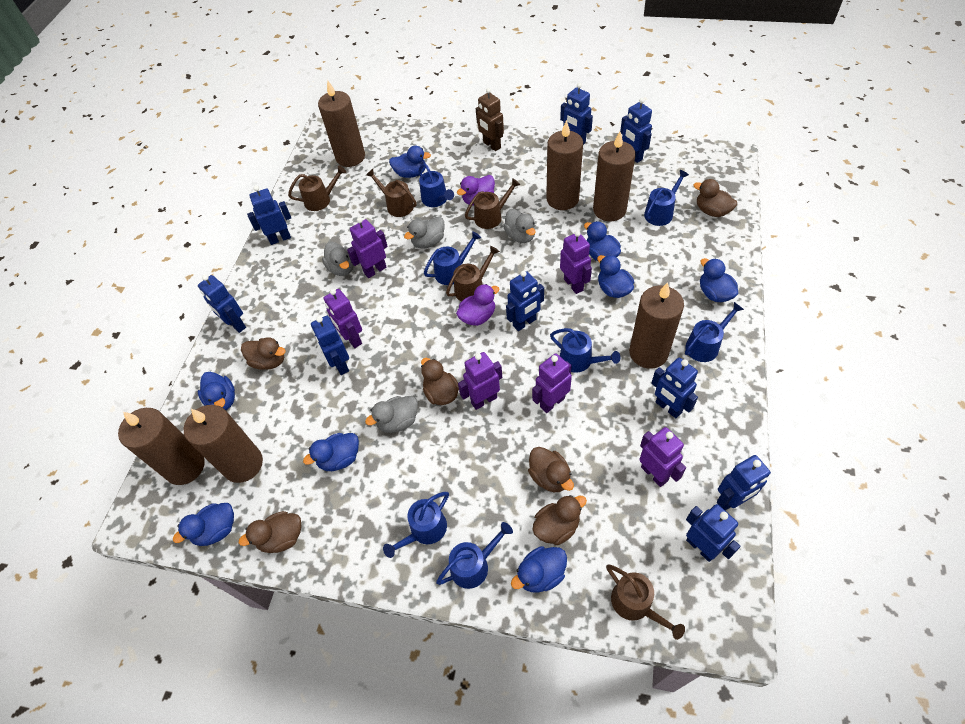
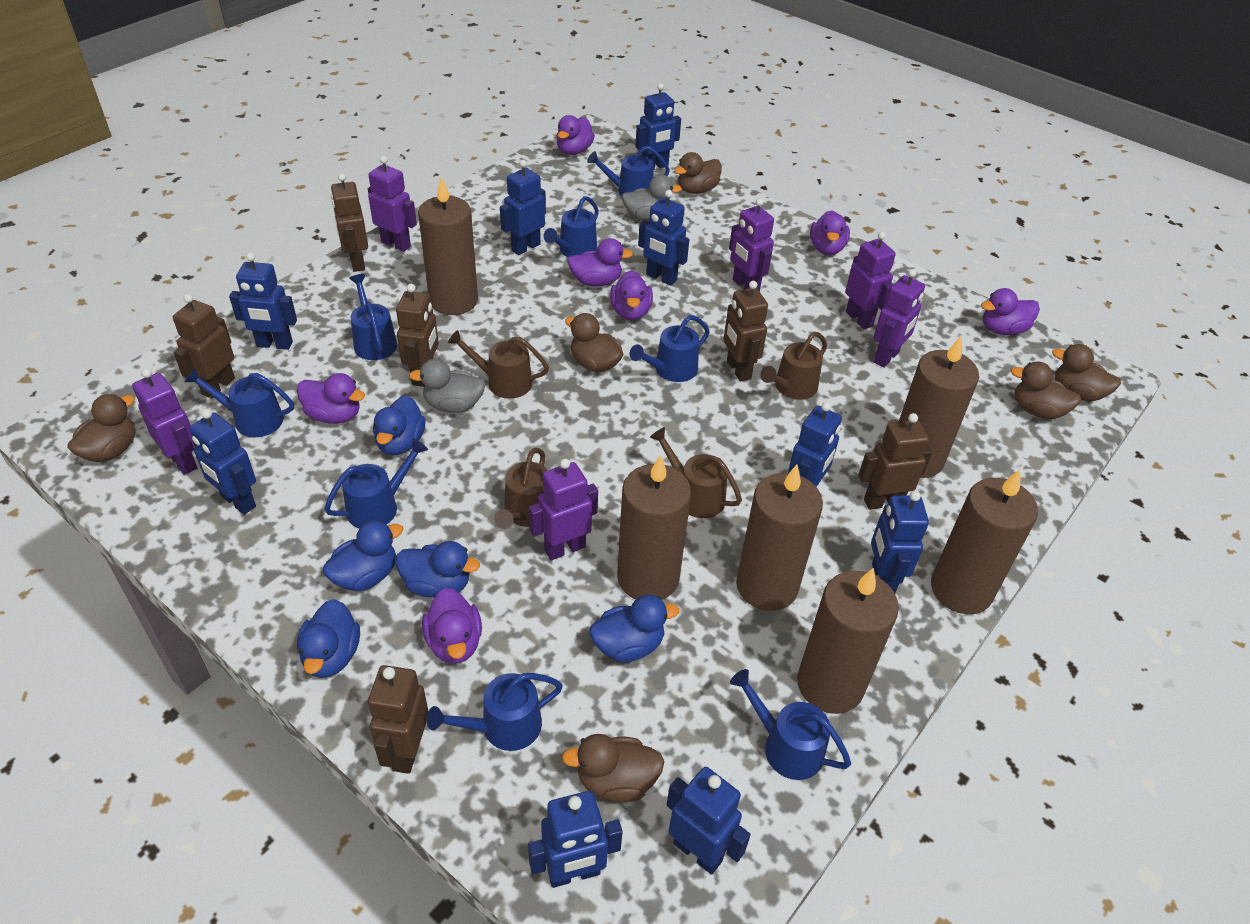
blue duck: [173,503,234,546] [198,372,235,410] [303,433,359,471] [389,146,431,178] [511,546,567,593] [584,221,621,261] [597,255,634,298] [700,258,738,302] = 8 -> [297,599,360,678] [323,520,403,591] [373,396,426,455] [395,541,480,597] [590,595,679,662] = 5
blue watering can: [383,492,449,558] [419,164,454,207] [424,231,481,285] [436,522,513,589] [550,328,620,373] [644,170,689,226] [685,302,744,362] = 7 -> [184,368,294,437] [324,439,428,529] [349,274,397,360] [427,673,563,751] [543,196,599,257] [587,146,670,197] [630,315,710,382] [730,669,851,780] = 8
brown robot: [476,88,504,151] = 1 -> [173,294,235,398] [331,173,368,272] [368,665,428,774] [396,284,439,387] [723,281,768,381] [858,413,932,510] = 6
brown watering can: [288,165,346,211] [366,169,417,217] [446,246,500,302] [465,178,520,229] [606,564,685,640] = 5 -> [448,330,549,399] [494,448,548,529] [650,427,742,518] [760,332,827,400] = 4
grey duck: [322,242,354,276] [365,396,418,433] [404,216,445,249] [503,209,536,243] = 4 -> [409,359,486,413] [622,175,682,221] = 2
purple duck: [456,284,499,326] [457,175,495,205] = 2 -> [297,373,365,424] [422,588,482,664] [556,115,595,155] [567,238,633,286] [610,270,653,320] [810,210,850,255] [981,288,1040,335] = 7

